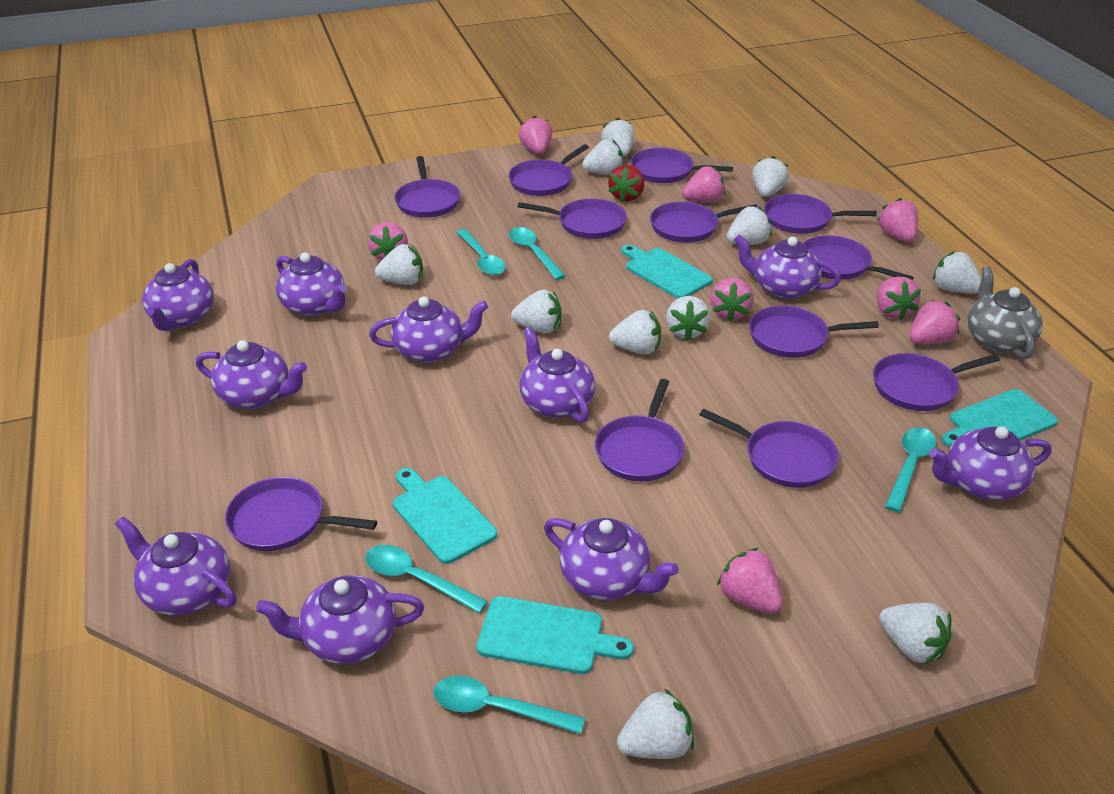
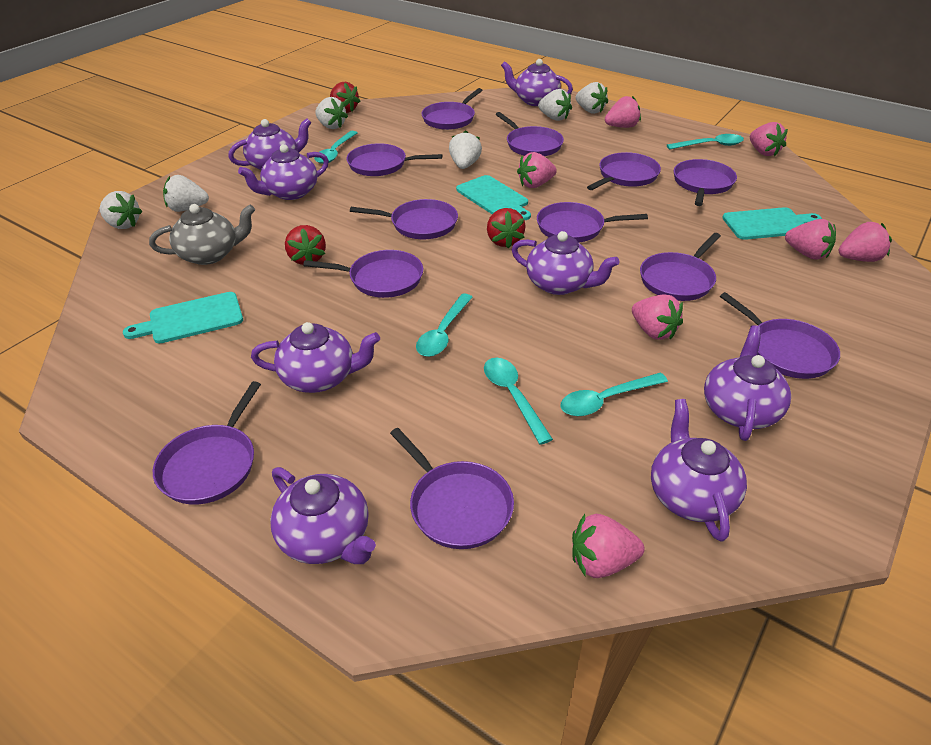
pink strawberry: [368,222,408,260] [519,116,552,154] [682,166,725,203] [710,278,754,322] [717,548,783,614] [877,198,918,242] [877,277,921,320] [909,300,960,344] = 8 -> [517,152,557,188] [572,514,644,578] [605,96,641,128] [632,295,683,340] [750,122,788,156] [785,219,836,260] [838,222,892,262] = 7
purple teapot: [115,516,237,616] [142,259,214,331] [196,340,307,409] [256,575,424,664] [276,252,347,316] [369,297,488,363] [519,327,595,423] [544,518,679,600] [734,235,841,299] [929,426,1052,501] = 10 -> [228,118,311,170] [238,144,329,200] [251,322,380,393] [270,467,376,564] [501,59,573,106] [511,231,619,295] [651,399,747,542] [704,325,791,441] = 8
red strawberry: [608,165,644,203] = 1 -> [285,225,326,265] [330,82,360,113] [487,208,526,249] = 3
turquoise cutting board: [393,468,497,564] [476,596,634,674] [621,244,713,298] [942,389,1058,447] = 4 -> [123,292,243,344] [456,175,531,220] [722,207,822,240] = 3
white strawberry: [375,244,423,285] [511,290,561,333] [582,139,623,175] [601,118,635,156] [609,310,661,354] [617,689,694,759] [666,296,710,341] [727,206,772,245] [752,156,789,197] [879,602,952,665] [933,251,981,293] = 11 -> [100,191,143,229] [163,175,209,212] [315,97,348,129] [449,130,482,169] [538,89,572,121] [575,82,608,114] = 6

